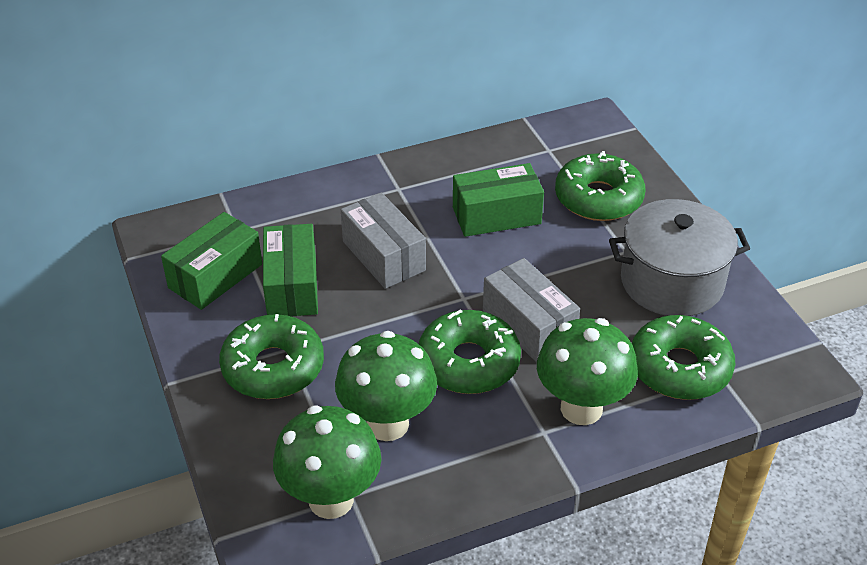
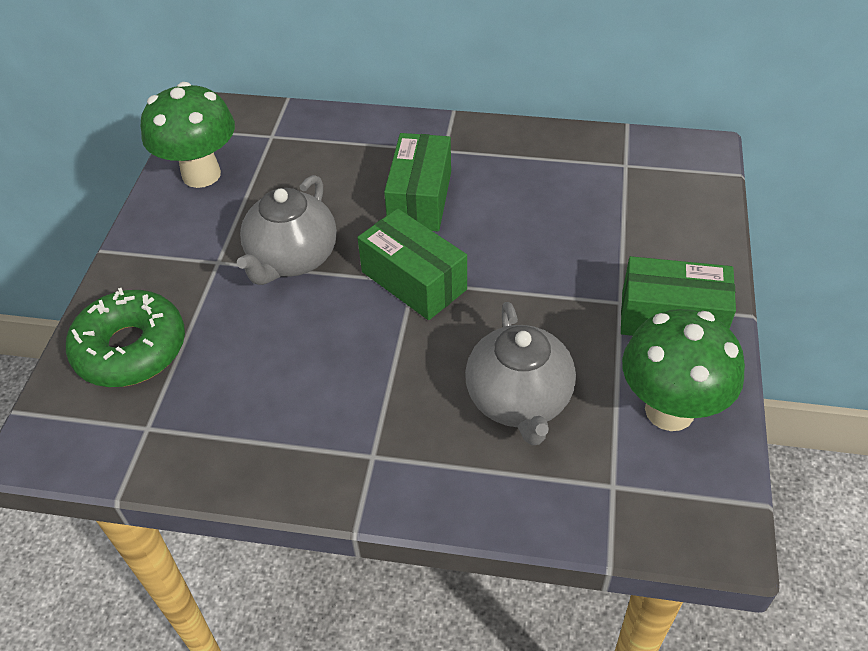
green donut: [219,314,324,399] [419,309,521,394] [555,151,645,221] [632,315,735,400] = 4 -> [66,288,185,387] = 1
green mushroom: [273,405,381,519] [335,331,437,441] [537,318,638,425] = 3 -> [141,82,235,188] [622,309,745,431] = 2
grey box: [341,192,426,289] [483,258,580,362] = 2 -> none = 0
grey pot: [609,199,750,316] = 1 -> none = 0
grey teapot: none = 0 -> [237,175,337,285] [465,302,576,445] = 2

